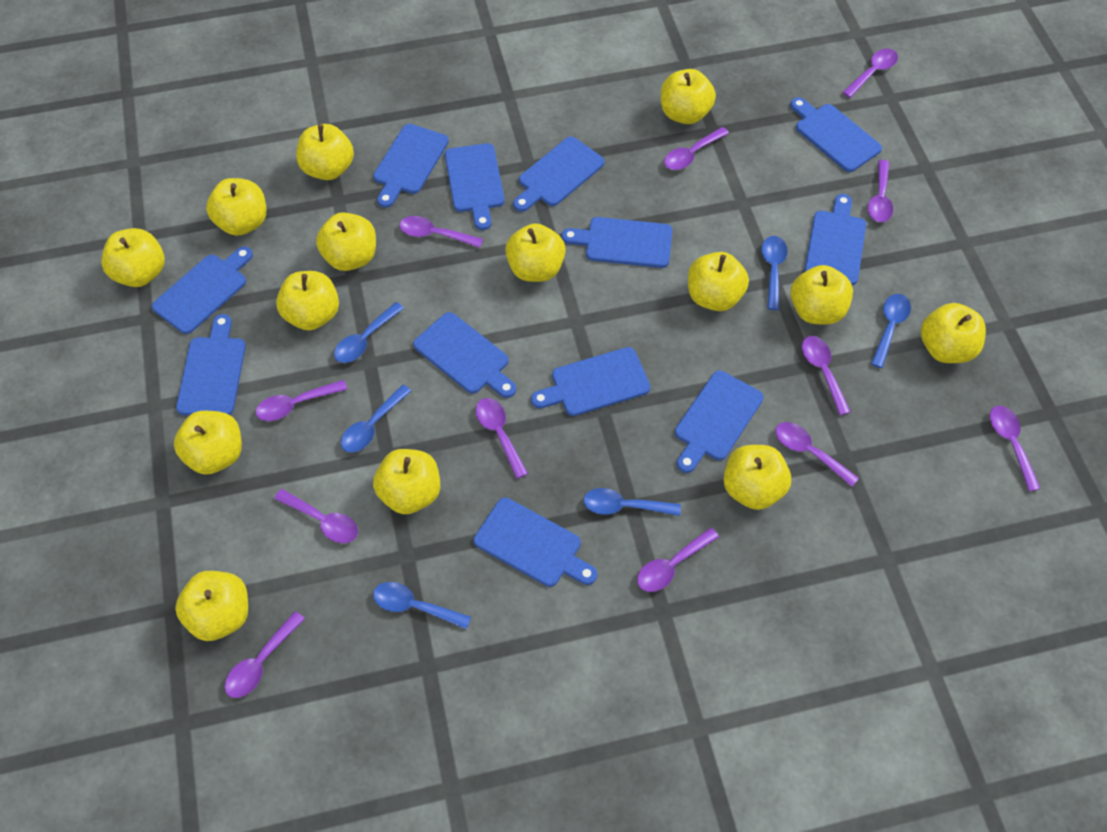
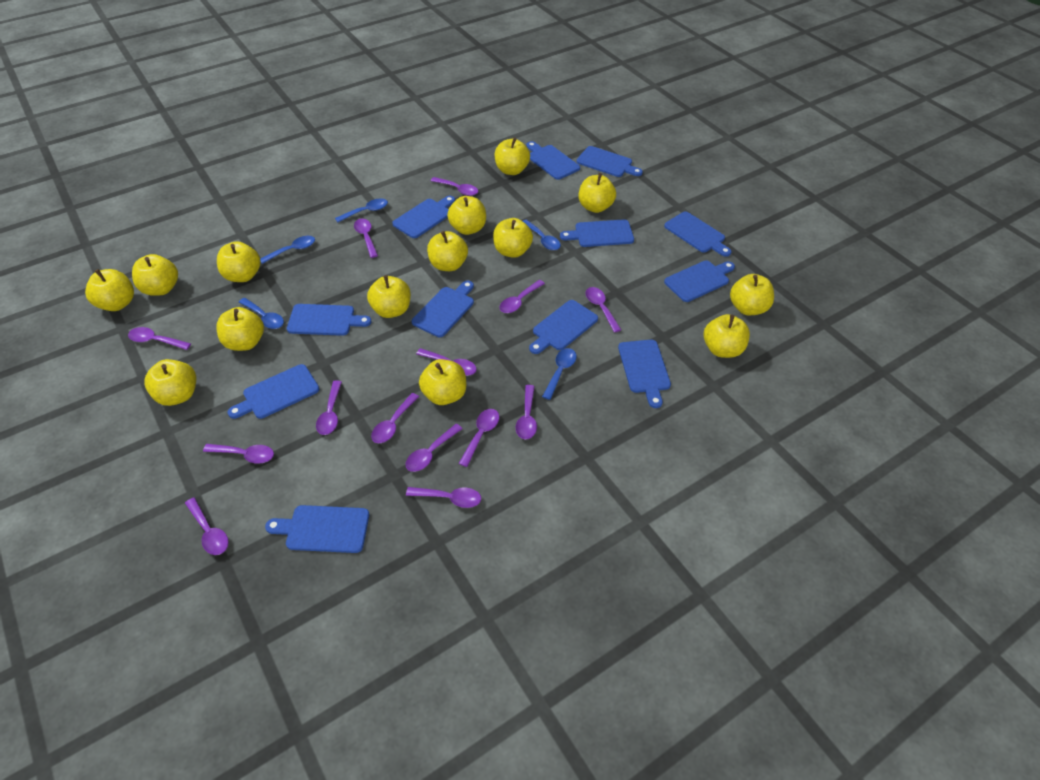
blue spoon: [334,302,404,363] [341,385,411,453] [373,582,471,630] [583,488,681,516] [761,236,788,310] [871,294,911,368] = 6 -> [239,298,284,329] [260,236,315,264] [335,198,388,223] [523,219,561,250] [542,348,577,400] = 5
purple spoon: [225,611,305,698] [256,380,348,421] [274,489,358,543] [399,216,483,248] [476,398,528,479] [637,527,719,592] [664,127,729,170] [776,422,859,487] [802,336,851,415] [842,49,898,98] [868,160,893,222] [990,406,1041,492] = 12 -> [128,327,191,350] [185,498,229,555] [203,444,274,464] [316,380,342,435] [354,219,378,258] [371,393,419,443] [405,424,462,472] [406,487,481,508] [416,348,477,376] [431,177,478,196] [458,409,499,467] [499,280,545,313] [516,385,537,439] [585,287,621,333] = 14

